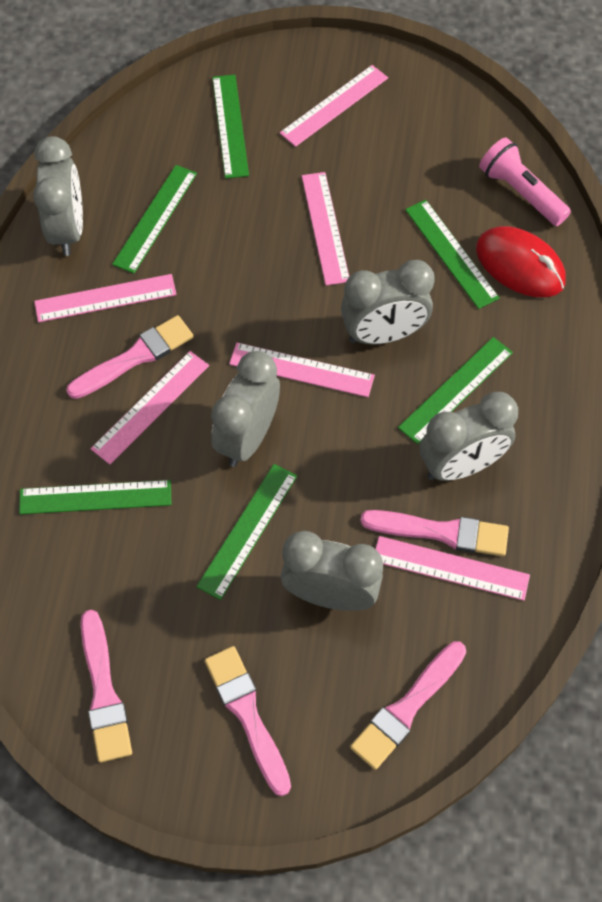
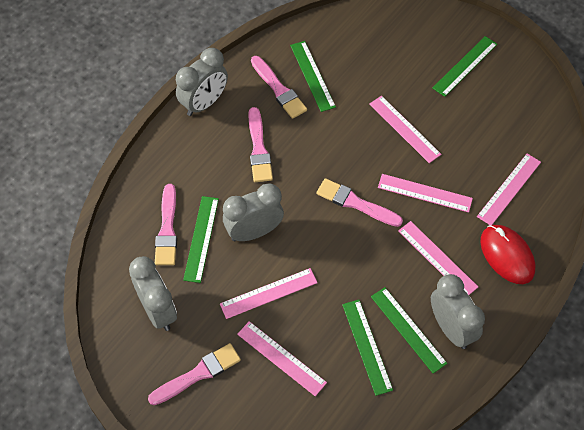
green ruler: [19,480,171,514] [112,165,197,274] [196,464,297,600] [212,75,249,179] [398,337,513,444] [405,200,500,309] = 6 -> [183,196,219,283] [290,41,336,112] [342,300,393,396] [371,287,448,374] [433,36,498,97] = 5
grey clock: [33,136,83,256] [211,351,280,467] [281,531,383,611] [341,260,435,345] [420,392,518,481] = 5 -> [129,256,177,331] [176,48,228,116] [223,183,284,241] [431,274,485,349] = 4
pink flashlight: [479,137,571,226] = 1 -> none = 0

